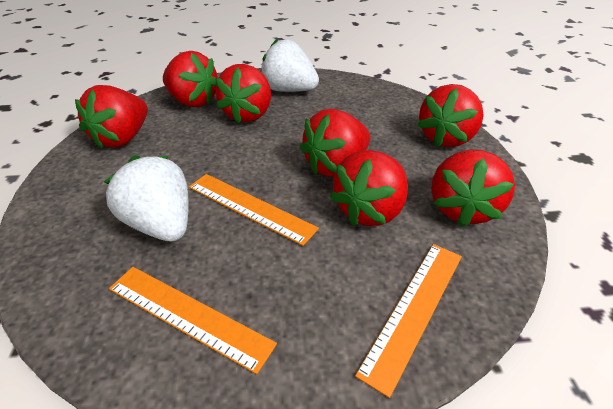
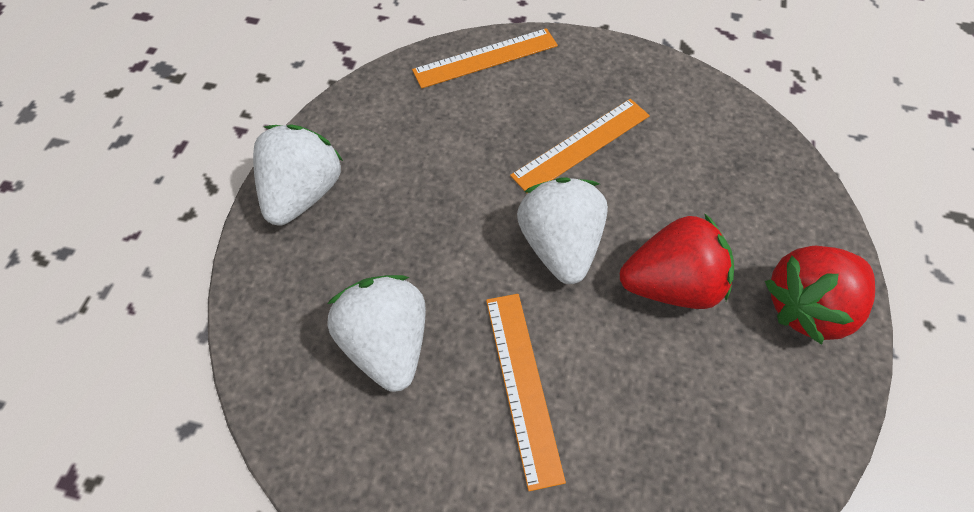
red strawberry: [75,85,148,149] [163,51,218,107] [215,64,271,124] [300,109,371,177] [330,150,408,226] [417,84,484,147] [431,149,515,227] = 7 -> [620,213,734,309] [765,246,875,345] = 2
white strawberry: [104,155,189,242] [261,38,319,92] = 2 -> [253,124,343,226] [327,275,426,392] [517,177,608,284] = 3

